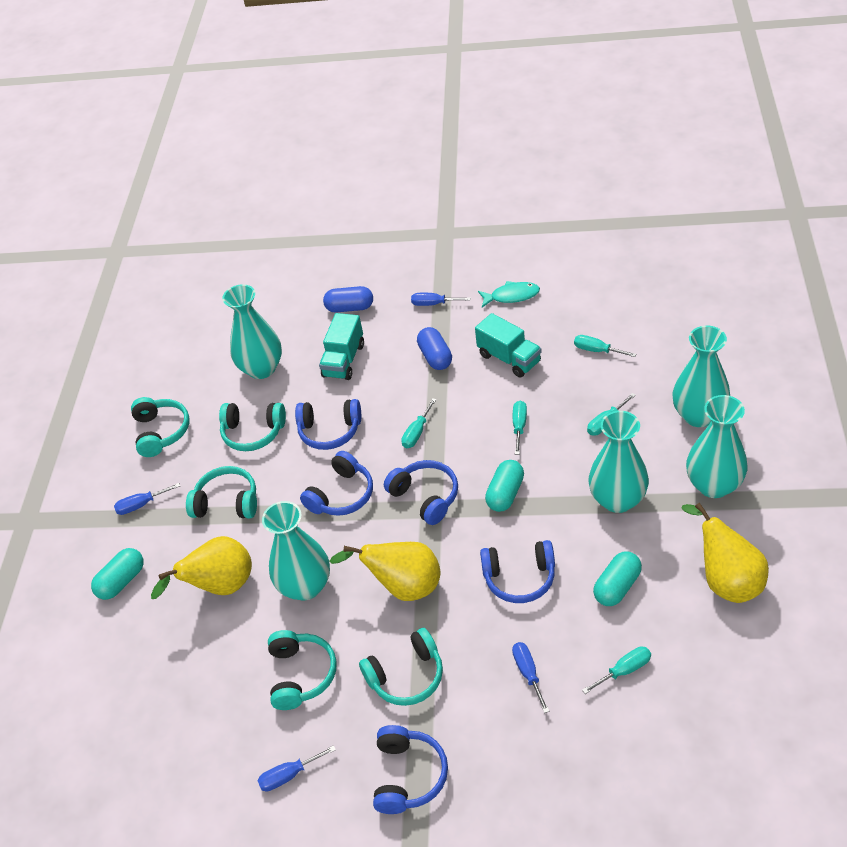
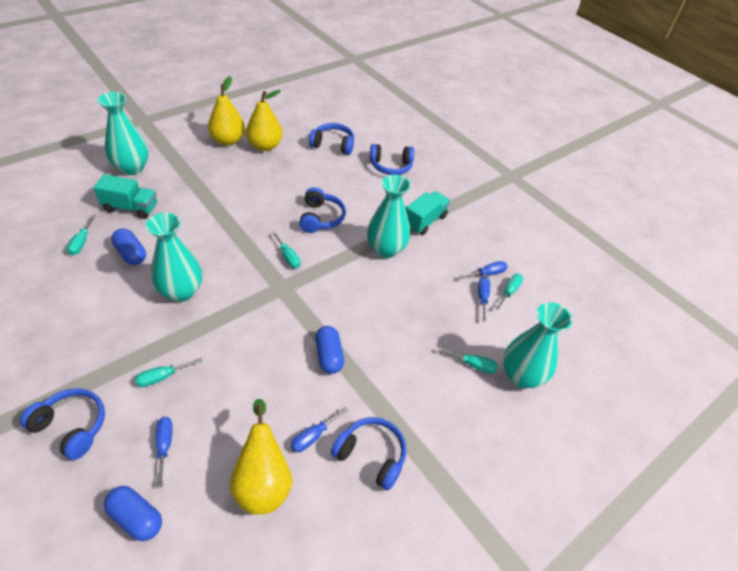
blue capsule: [323,286,373,313] [417,327,452,370] = 2 -> [104,486,162,541] [111,228,146,265] [315,326,344,374] = 3
turquoise capsule: [91,548,144,600] [485,460,524,512] [593,552,642,606] = 3 -> none = 0
turquoise fish: [478,281,540,307] = 1 -> none = 0
turquoise headphones: [131,397,189,457] [186,466,257,518] [219,403,286,451] [268,630,337,710] [359,628,443,706] = 5 -> none = 0
turquoise vase: [222,284,282,379] [262,501,330,601] [589,411,649,513] [673,326,730,427] [686,395,747,498] = 5 -> [97,92,149,175] [146,213,202,302] [367,175,411,258] [503,302,573,388] = 4

